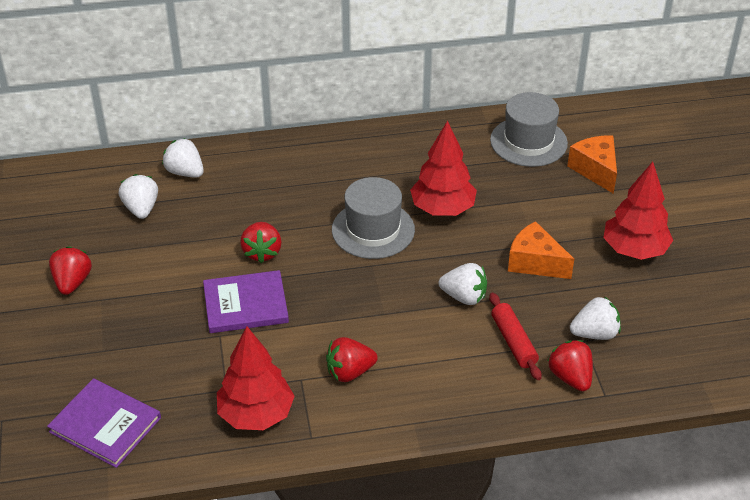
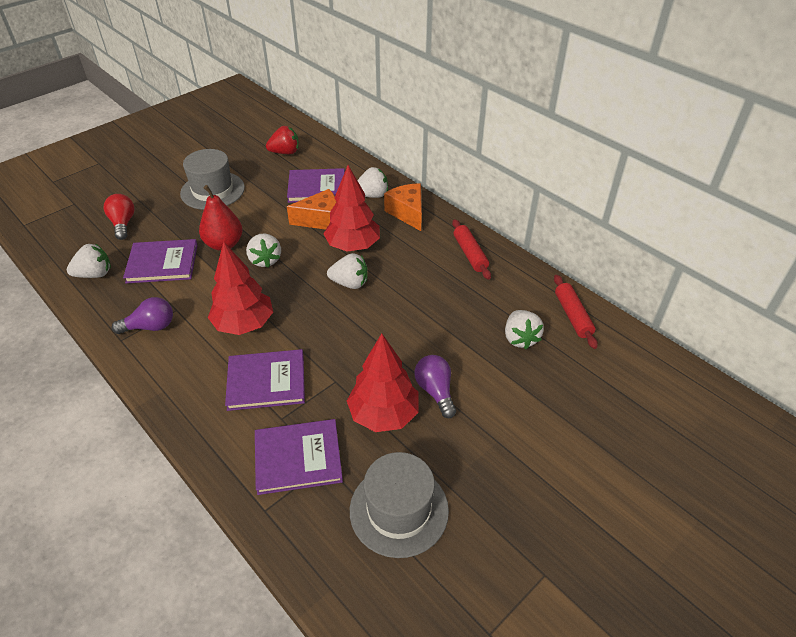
purple book: [47,378,161,468] [203,270,289,333] = 2 -> [123,239,198,283] [225,349,305,411] [255,419,343,495] [287,168,345,203] = 4
purple light bulb: none = 0 -> [112,297,173,334] [415,355,456,418] = 2
red light bulb: none = 0 -> [104,194,135,240] = 1
red pear: none = 0 -> [199,185,242,251] = 1
red rolling pin: [489,293,542,380] = 1 -> [452,219,491,280] [554,275,598,349] = 2
red strawberry: [49,246,92,295] [240,222,281,263] [326,337,378,382] [548,340,593,391] = 4 -> [266,126,299,154] = 1
white strawberry: [119,174,158,219] [162,138,204,178] [439,263,487,305] [570,297,621,340] = 4 -> [67,243,111,278] [246,233,281,268] [327,253,368,289] [357,167,388,198] [505,310,544,350] = 5

